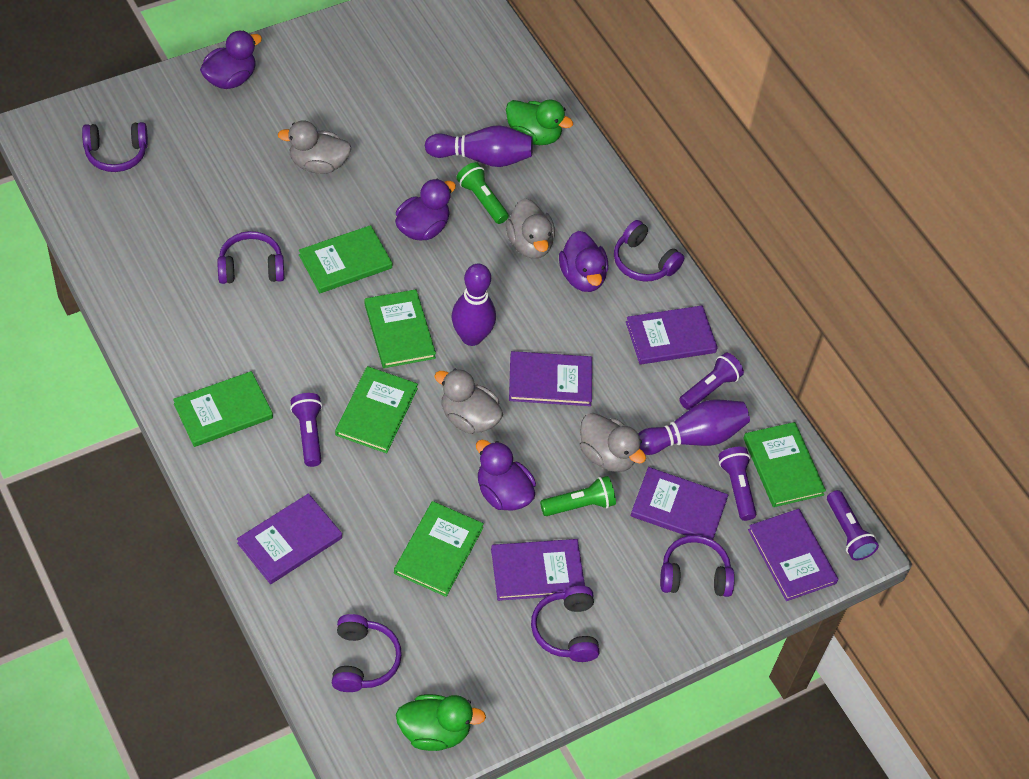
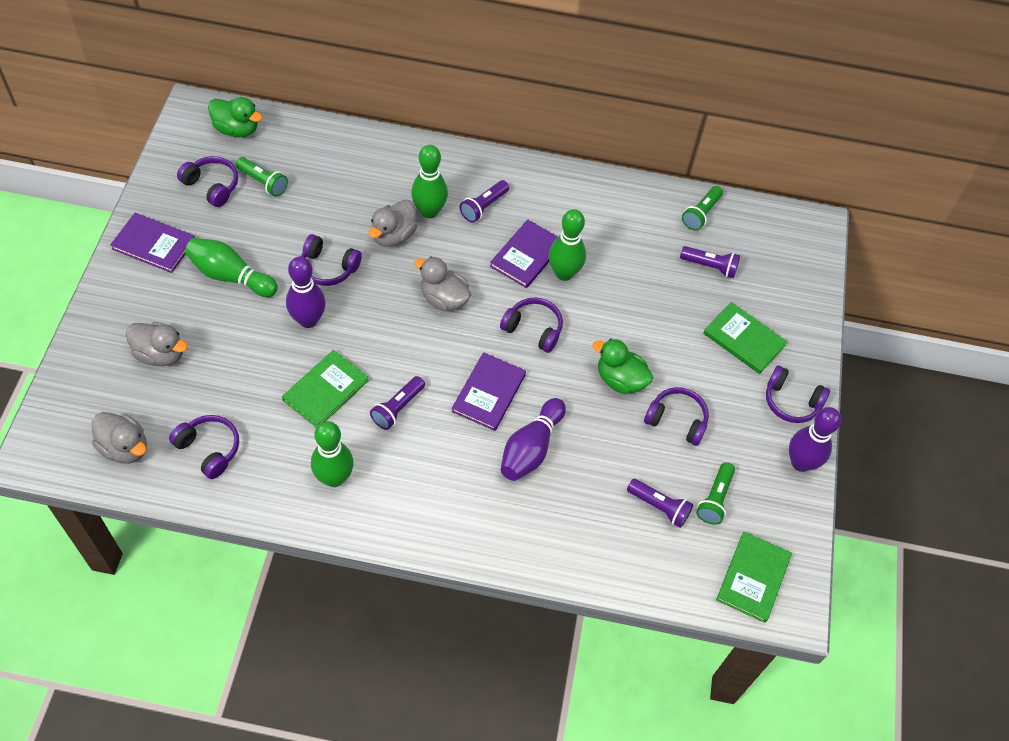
green book: [173,371,273,447] [299,225,392,293] [335,366,418,453] [364,289,436,368] [394,501,484,597] [743,422,826,507] = 6 -> [282,350,369,428] [703,302,787,374] [716,531,792,623] = 3
green bowling pin: none = 0 -> [185,238,278,297] [311,421,354,487] [411,145,448,218] [549,209,586,281] = 4
green flashlight: [456,162,509,224] [540,476,616,516] = 2 -> [236,157,288,197] [682,186,723,230] [696,462,735,525] = 3
purple book: [237,493,342,584] [491,539,585,601] [509,351,592,406] [626,305,718,364] [630,467,728,540] [748,509,838,601] = 6 -> [110,213,195,273] [452,352,526,431] [490,219,558,288] = 3
purple duck: [200,30,262,89] [395,179,456,241] [476,440,536,511] [559,231,608,292] = 4 -> none = 0

